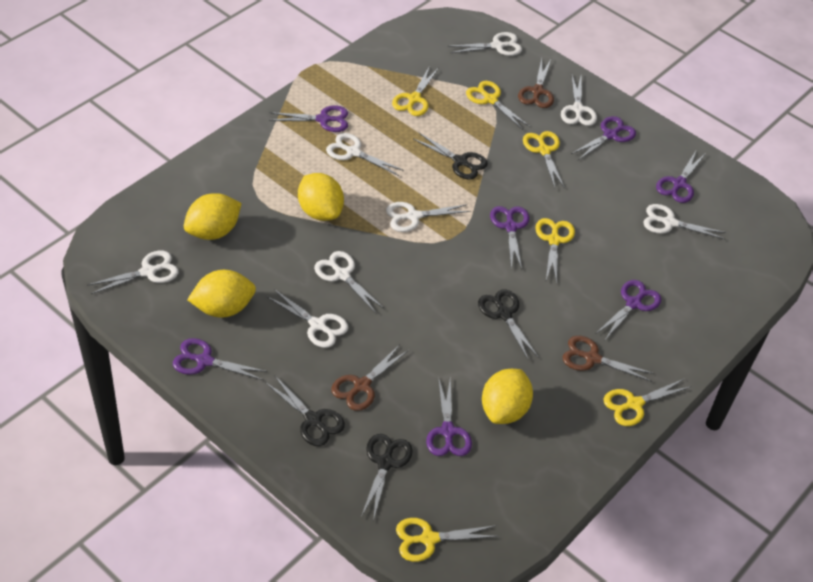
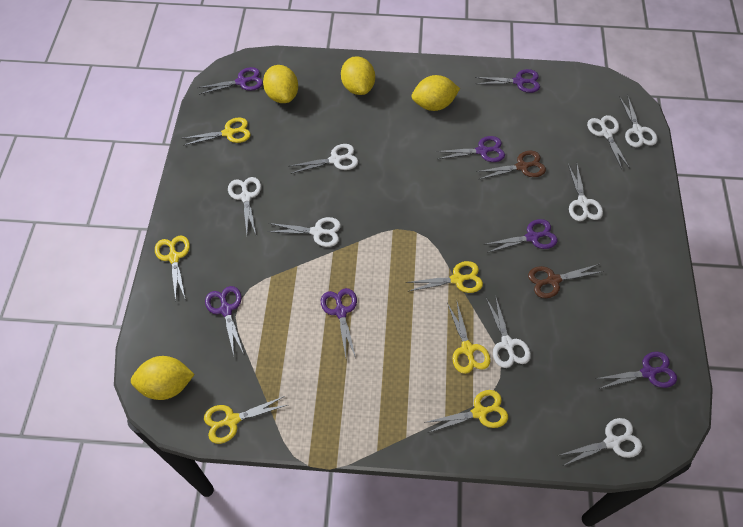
black scissors: [265,375,345,446] [361,434,413,521] [413,133,488,180] [478,289,538,359] = 4 -> none = 0
brown scissors: [331,344,409,411] [518,59,554,108] [563,336,654,382] = 3 -> [476,151,546,179] [528,264,604,298] = 2

